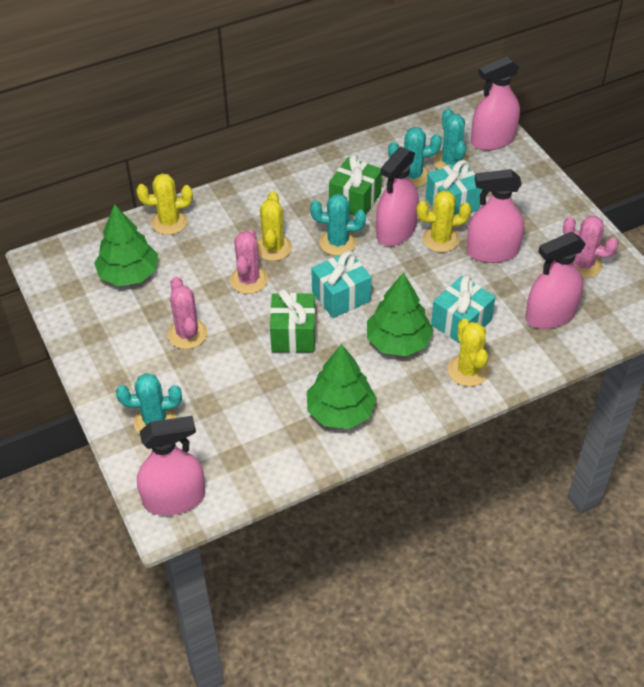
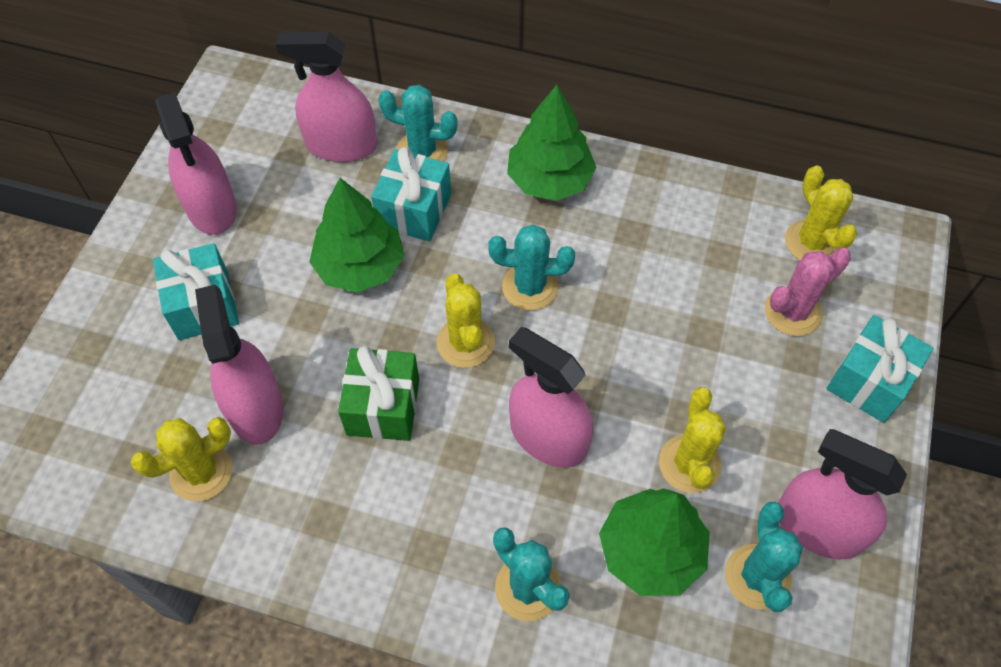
green gift: [270,289,316,353] [329,155,382,216] = 2 -> [338,346,419,441] = 1
pink cactus: [168,277,208,349] [230,229,268,294] [563,216,618,278] = 3 -> [765,248,851,336] = 1

